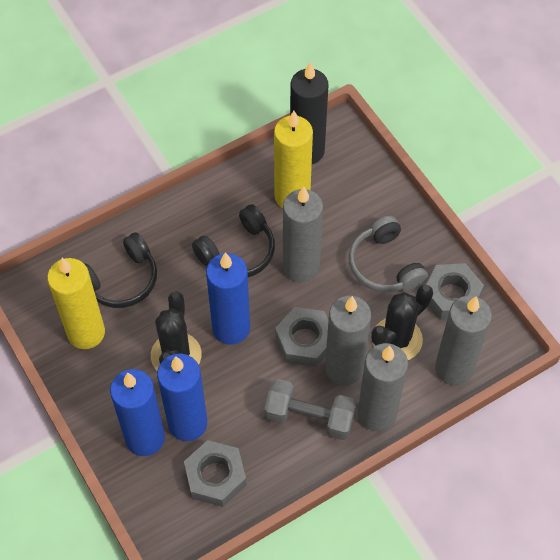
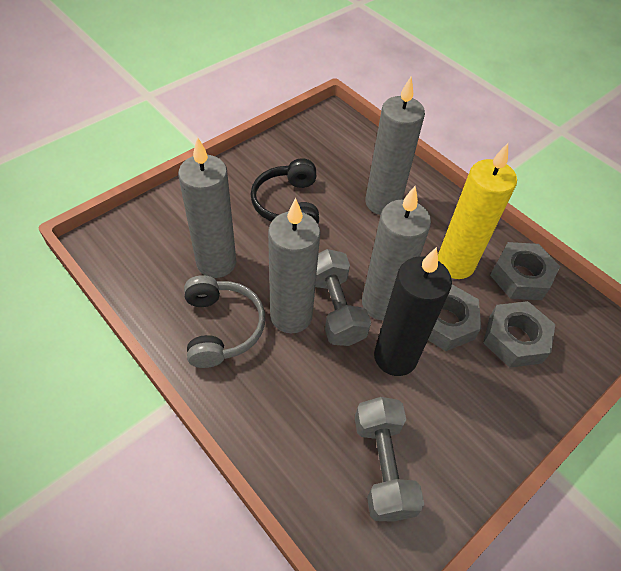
black cactus: [151,291,202,370] [371,284,433,360] = 2 -> none = 0
black headphones: [84,232,157,308] [192,204,275,277] = 2 -> [251,158,319,224] = 1
blue candle: [110,369,165,456] [157,354,207,441] [206,252,250,345] = 3 -> none = 0
grey dumbbell: [264,379,357,440] = 1 -> [315,249,371,346] [355,397,424,522] = 2
yellow candle: [47,258,105,349] [274,111,313,208] = 2 -> [438,143,517,279] = 1

